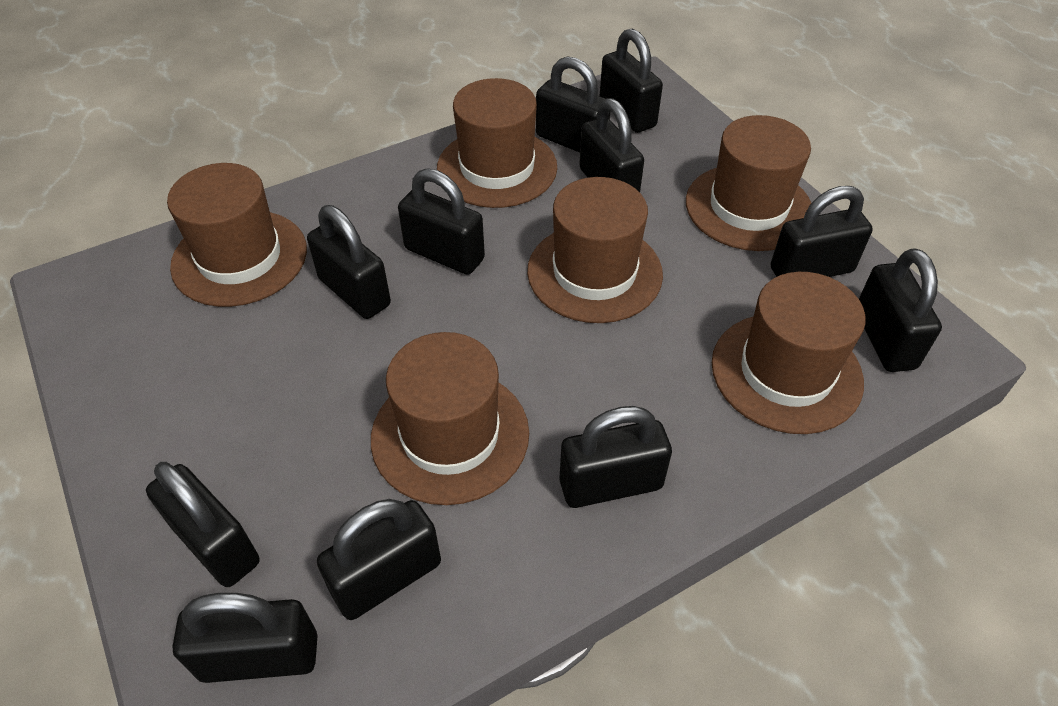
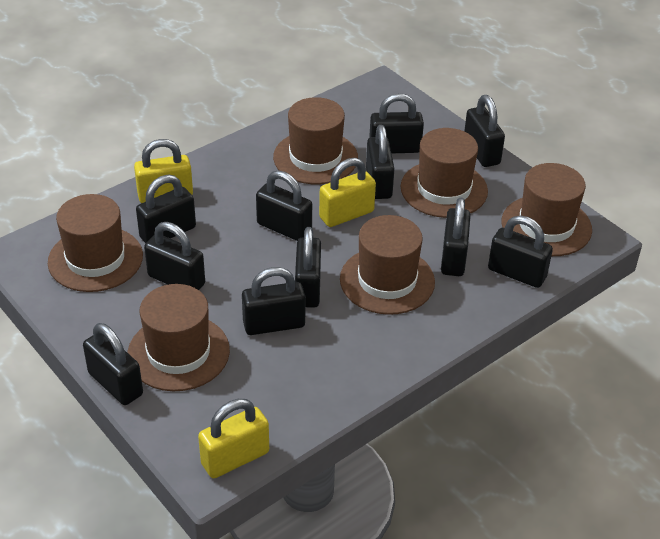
yellow padlock: none = 0 -> [134,139,193,203] [198,399,269,478] [319,158,376,227] = 3

